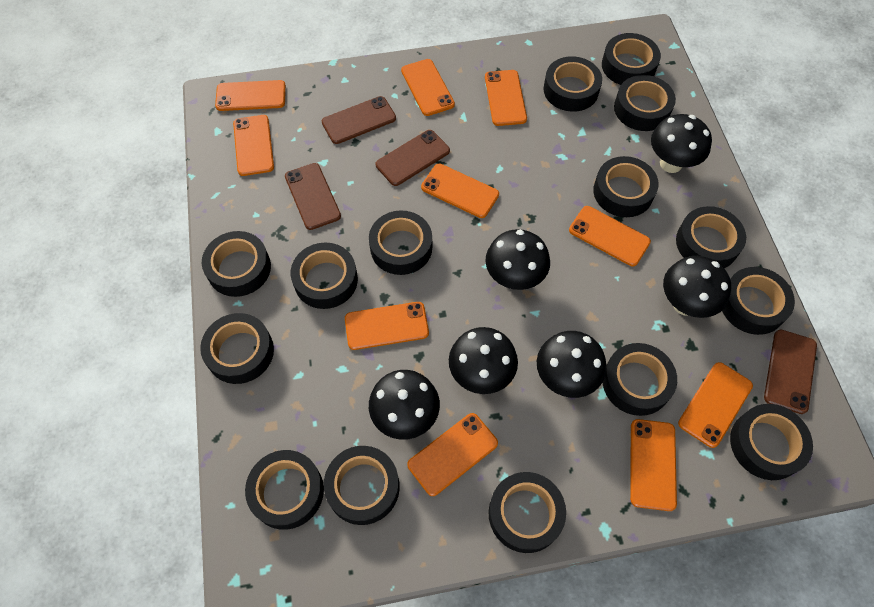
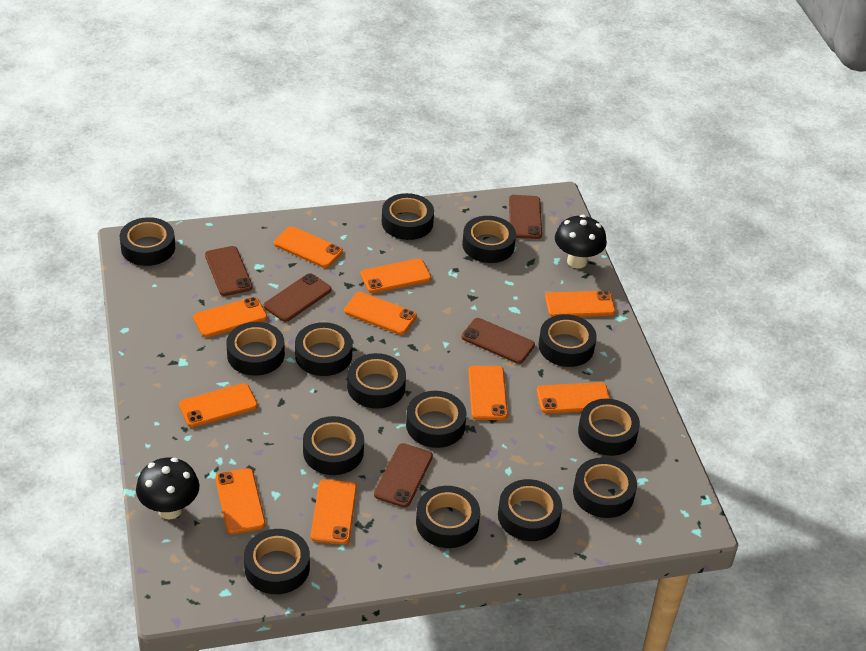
black mushroom: [369,370,440,440] [449,327,518,394] [485,229,550,290] [537,331,606,398] [651,114,712,173] [663,256,731,318] = 6 -> [136,458,199,519] [555,215,607,268] = 2
black tape: [200,313,274,384] [202,231,271,297] [245,450,324,530] [291,243,358,309] [324,446,400,525] [369,210,432,275] [489,472,566,553] [543,56,602,112] [593,156,659,217] [602,33,661,85] [603,343,677,416] [614,75,676,131] [676,206,746,268] [722,267,795,335] [730,404,813,480] = 15 -> [120,217,175,266] [226,322,285,376] [244,529,310,594] [295,322,353,376] [303,416,364,475] [347,353,406,409] [382,193,434,240] [406,391,467,448] [416,486,480,548] [462,216,516,263] [498,479,562,541] [538,314,597,367] [573,458,637,518] [578,399,640,456] = 14
brown phone: [285,163,341,230] [322,96,396,144] [376,130,450,186] [764,330,817,414] = 4 -> [205,246,253,296] [264,273,332,322] [374,443,433,507] [462,318,535,364] [509,195,542,239] = 5

